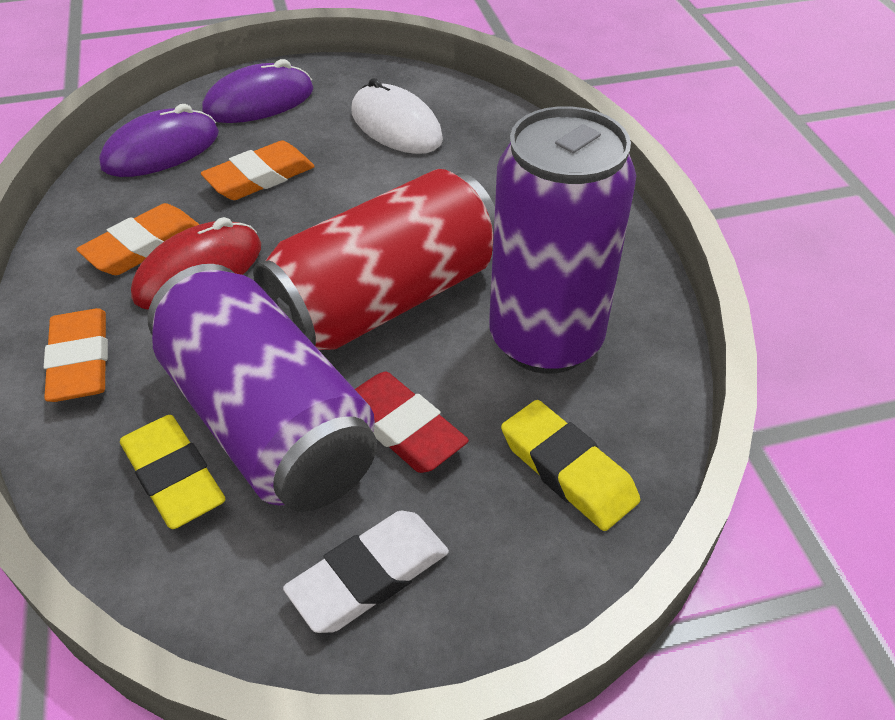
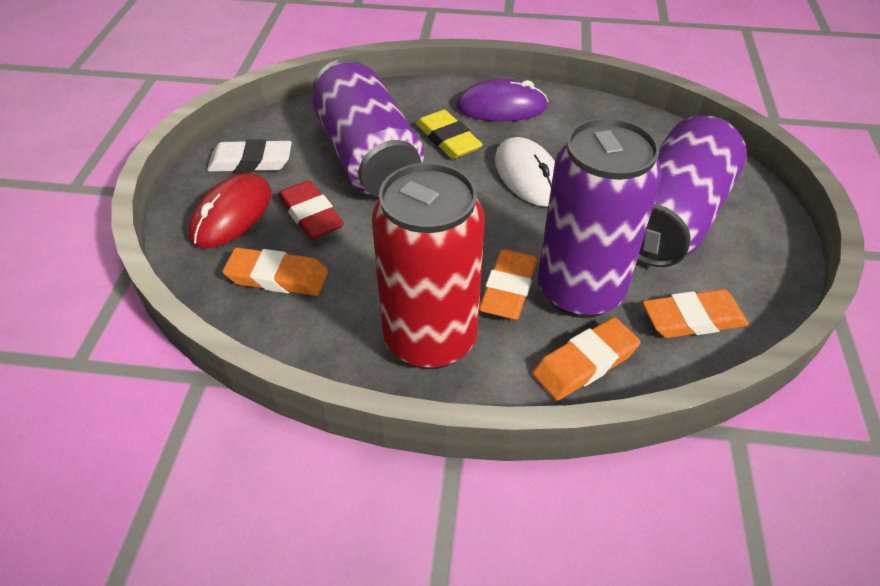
orange eraser: [44,308,108,402] [76,203,200,275] [201,140,315,200] = 3 -> [222,248,328,296] [479,249,537,320] [532,317,641,401] [642,289,749,338] = 4
purple can: [147,264,377,512] [489,106,636,374] = 2 -> [312,59,424,197] [538,118,662,318] [637,115,747,267] = 3
purple mouse: [99,104,219,177] [202,59,314,123] = 2 -> [456,79,549,121] = 1
yellow eraser: [120,415,226,529] [501,400,640,531] = 2 -> [416,110,483,159] = 1

